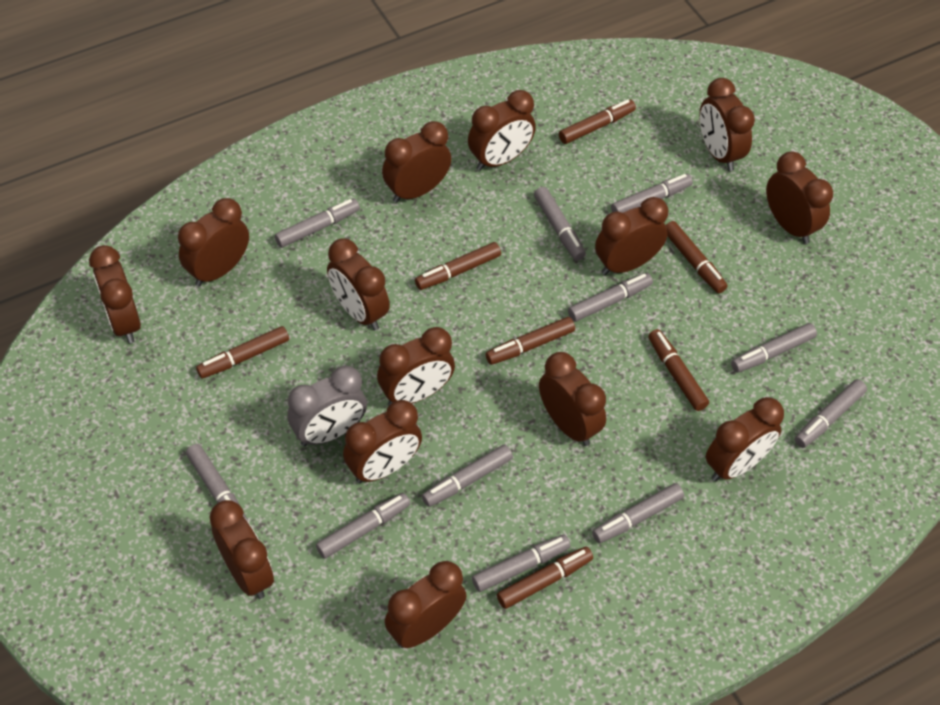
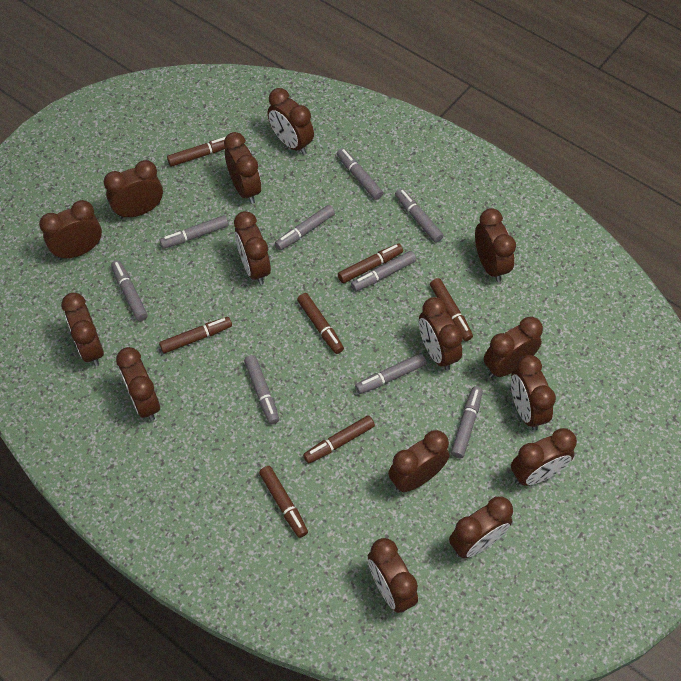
brown clock: [89,245,141,344] [178,198,249,287] [209,500,274,599] [327,238,390,330] [343,400,422,483] [377,327,455,405] [382,121,451,203] [384,561,467,648] [468,90,536,171] [539,352,606,446] [595,197,668,275] [699,78,755,171] [706,397,784,481] [766,151,833,244] = 14 -> [39,200,102,260] [61,293,104,367] [104,160,163,219] [116,347,160,421] [224,132,261,204] [234,211,271,285] [268,88,314,155] [368,538,418,613] [388,430,449,492] [419,297,463,371] [449,496,513,559] [475,208,516,282] [483,317,543,378] [511,355,556,431] [511,428,577,486] = 15
grey clock: [287,365,367,446] = 1 -> none = 0
grey marker: [186,444,248,521] [275,199,360,248] [316,493,410,559] [422,445,513,507] [472,535,571,592] [534,187,586,261] [568,273,653,322] [592,483,684,543] [611,174,693,213] [731,323,817,373] [795,379,867,448] = 11 -> [111,260,148,321] [160,215,229,249] [244,355,279,424] [275,205,335,250] [337,148,383,200] [351,251,416,291] [355,353,426,394] [395,188,444,243] [451,387,483,458] = 9

